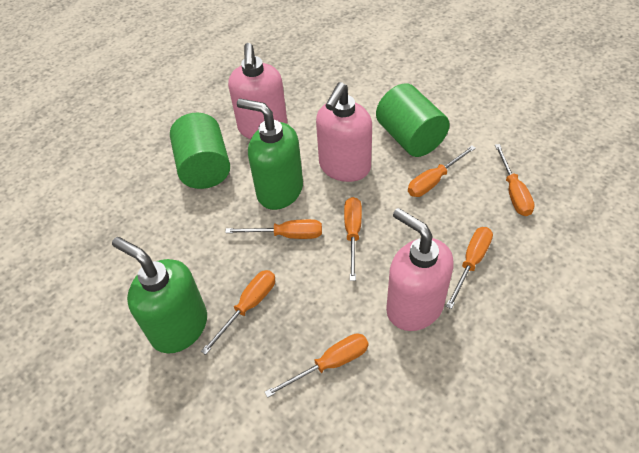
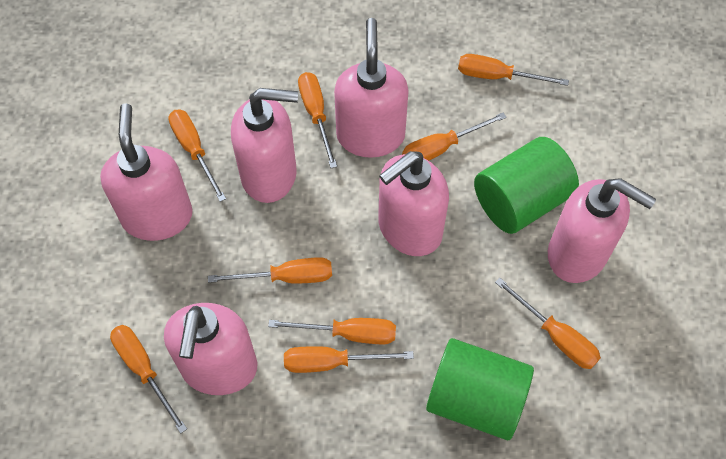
green soap dispenser: [112,237,207,354] [237,98,303,210] = 2 -> none = 0
orange screwdriver: [201,270,275,355] [225,219,322,239] [265,333,369,398] [344,197,362,281] [408,146,476,197] [446,227,493,309] [495,144,535,216] = 7 -> [110,325,187,434] [168,109,226,202] [208,257,332,284] [268,318,396,344] [284,346,414,373] [298,72,337,168] [402,112,507,161] [458,54,569,86] [495,278,601,369] = 9
pink soap dispenser: [228,43,287,139] [316,82,372,182] [386,208,453,331] = 3 -> [100,103,193,241] [164,303,257,395] [231,88,298,203] [334,18,409,158] [378,151,449,256] [548,178,656,283] = 6

